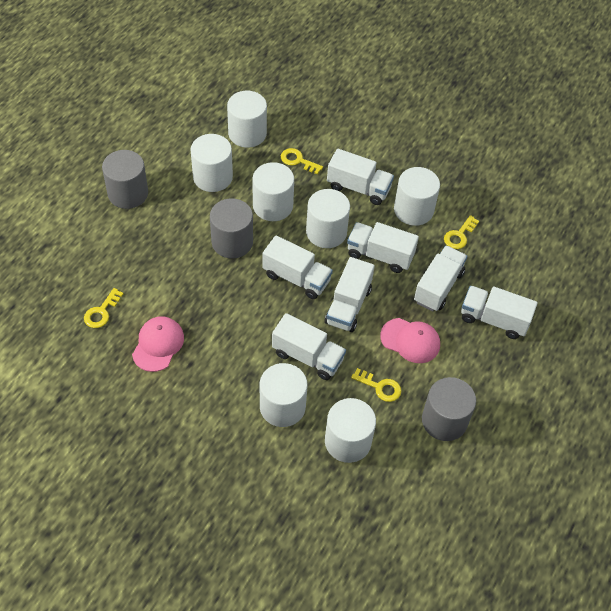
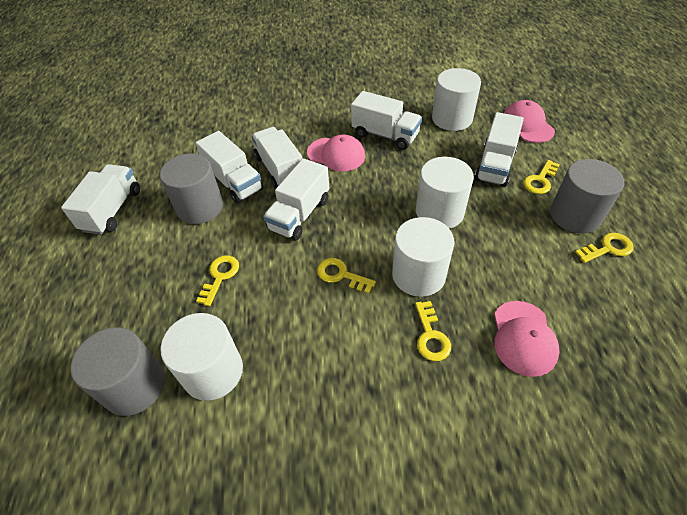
pink cap: [132,316,184,372] [380,318,440,363] = 2 -> [307,135,365,171] [494,301,560,377] [504,100,555,143] = 3
white cylinder: [190,134,233,192] [227,91,267,148] [252,162,294,221] [260,363,307,427] [306,189,350,248] [325,398,376,463] [394,167,440,226] = 7 -> [161,313,243,401] [392,217,455,297] [416,157,474,229] [432,68,481,131] = 4
white truck: [262,235,333,299] [272,313,346,380] [325,257,375,332] [327,149,394,205] [347,222,419,273] [414,245,467,311] [461,286,538,339] = 7 -> [61,164,140,235] [195,131,264,204] [251,127,303,189] [263,158,329,240] [351,91,422,150] [474,112,524,187] = 6
yellow key: [84,288,124,328] [281,148,323,175] [351,368,401,402] [444,215,479,249] = 4 -> [196,255,239,306] [317,258,376,293] [415,301,451,361] [524,160,560,194] [575,233,634,263] = 5

